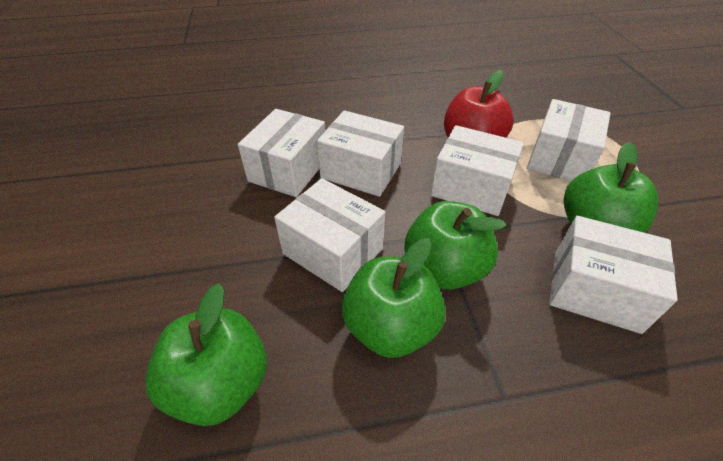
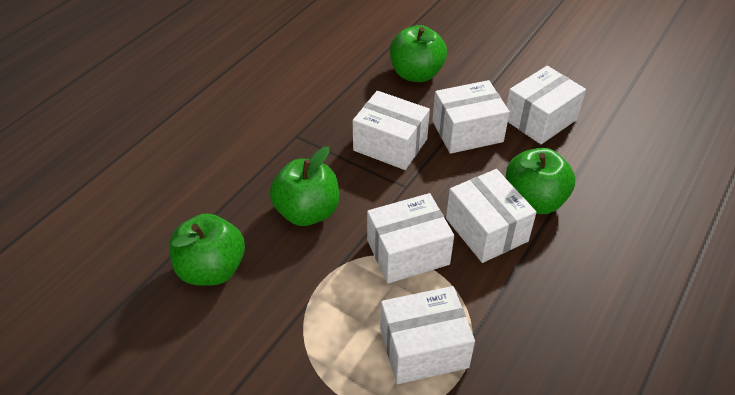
red apple: [444,70,514,138] = 1 -> none = 0

